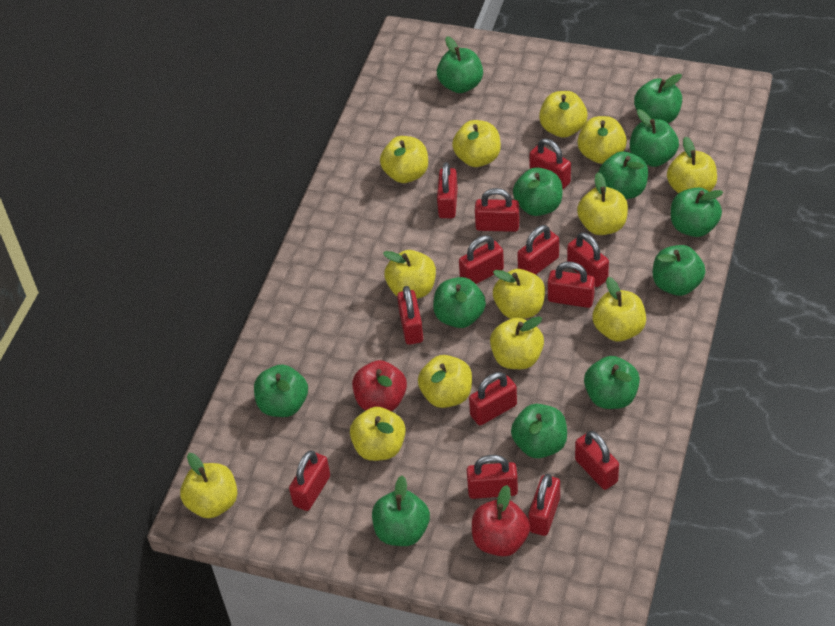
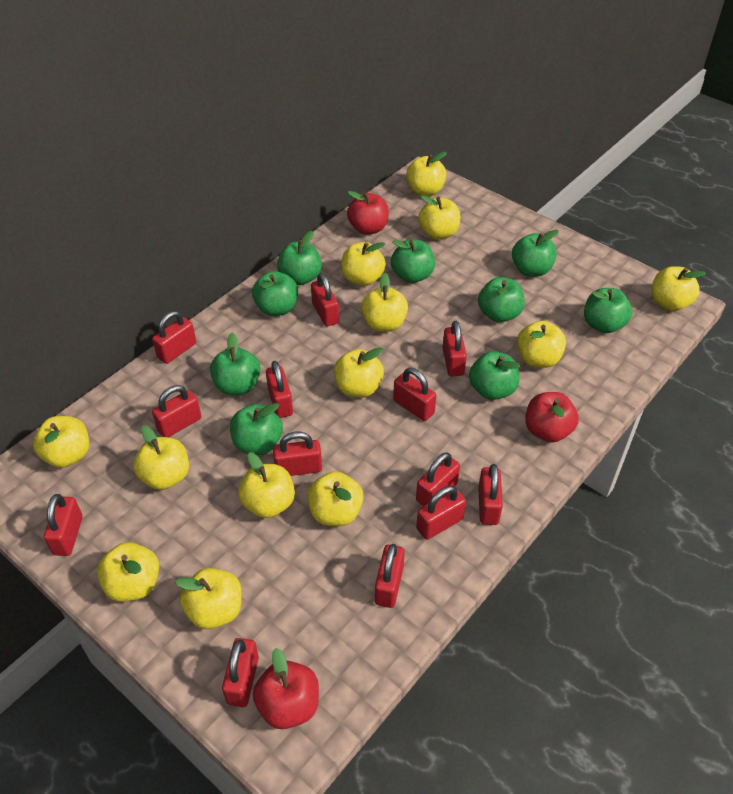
green apple: [254,364,308,417] [372,475,430,546] [433,277,486,328] [437,36,483,93] [511,404,567,458] [513,167,563,216] [584,356,640,409] [599,151,648,199] [630,109,679,167] [634,74,682,123] [653,245,705,296] [671,187,723,237] = 12 -> [210,333,261,395] [230,403,283,455] [252,271,298,316] [277,231,322,285] [391,239,435,283] [469,351,520,400] [478,277,525,322] [512,230,559,277] [584,288,632,333] = 9
red apple: [352,360,407,411] [472,485,530,556] = 2 -> [253,648,319,729] [347,191,389,235] [525,392,579,443] = 3

